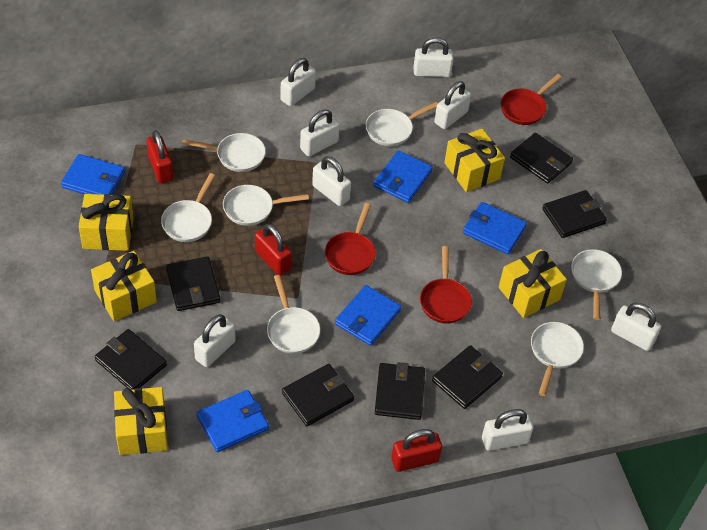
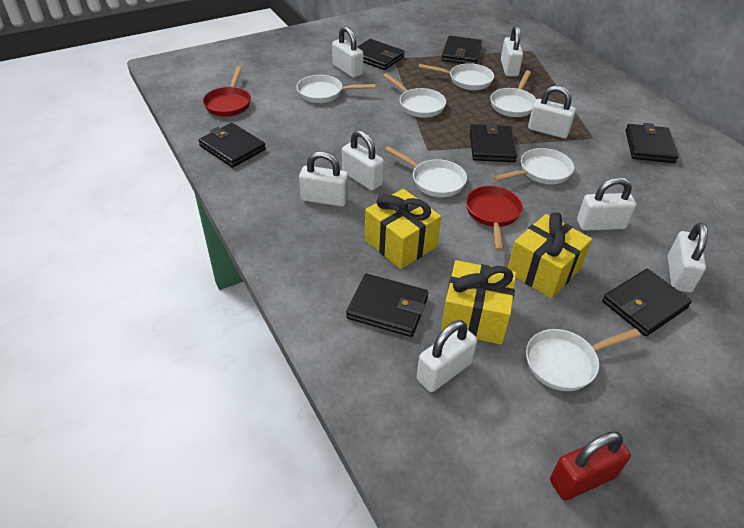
blue wallet: [61,154,125,195] [197,390,269,452] [335,285,401,346] [373,150,433,203] [463,202,527,254] = 5 -> none = 0
red padlock: [146,130,173,183] [255,224,292,276] [391,429,442,472] = 3 -> [550,431,631,501] = 1
red pan: [325,203,376,275] [420,246,472,324] [501,74,562,125] = 3 -> [203,66,251,116] [466,186,523,251] = 2
yellow gift: [79,194,134,251] [91,251,157,321] [114,387,168,455] [444,129,505,192] [499,249,567,318] = 5 -> [365,189,441,269] [441,260,516,345] [508,212,592,299] = 3

